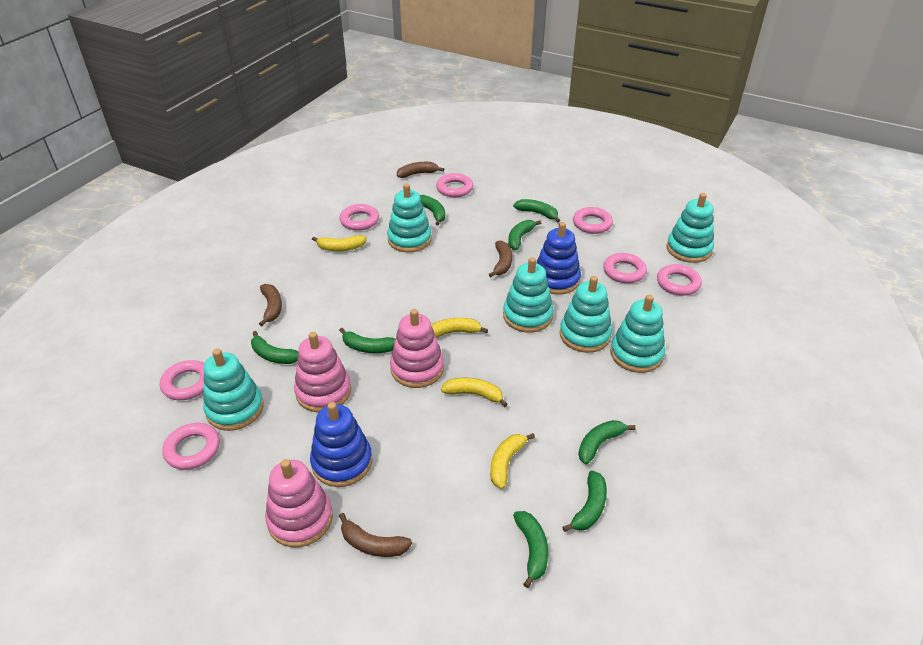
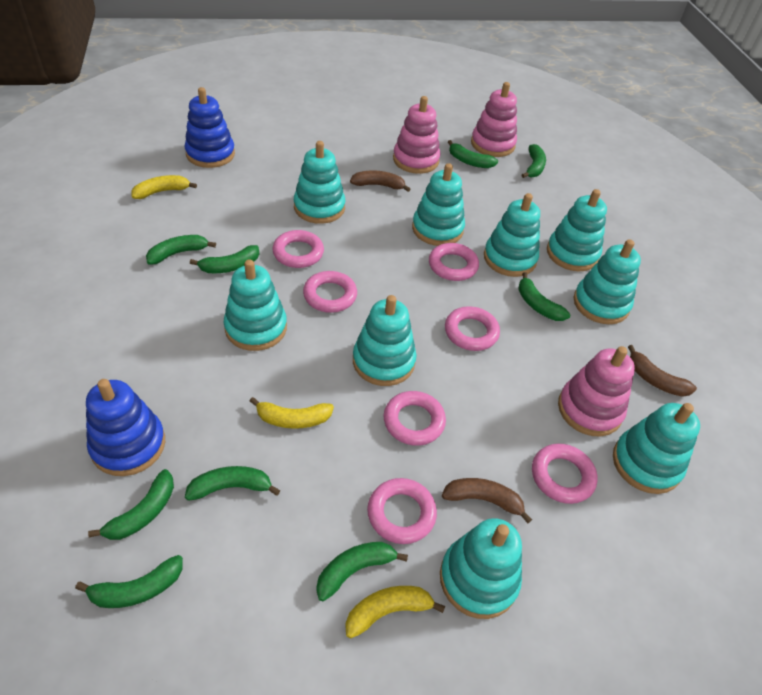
brown banana: [259,284,282,326] [339,513,412,557] [397,162,444,178] [489,240,512,277] = 4 -> [350,170,411,192] [442,478,532,523] [628,345,697,397] = 3
green banana: [251,331,299,364] [339,328,395,353] [420,195,445,225] [508,220,541,250] [513,199,560,222] [513,511,548,588] [562,470,607,532] [578,420,636,465] = 8 -> [75,555,183,608] [88,469,174,540] [146,235,216,265] [185,466,280,501] [190,245,259,273] [316,542,408,601] [448,140,498,168] [518,272,570,321] [521,144,546,178] = 9
turquoise stacking toy: [203,349,264,431] [387,183,432,253] [503,257,554,333] [559,276,612,353] [610,295,665,373] [666,193,714,263] = 6 -> [224,259,287,351] [294,141,345,224] [353,295,416,386] [412,163,465,246] [440,518,522,619] [484,193,540,277] [547,189,607,271] [574,239,641,324] [613,403,700,494] = 9
yellow banana: [312,235,367,251] [431,318,488,338] [441,378,508,407] [490,433,535,489] = 4 -> [131,175,197,199] [250,397,334,429] [345,586,445,638] = 3

